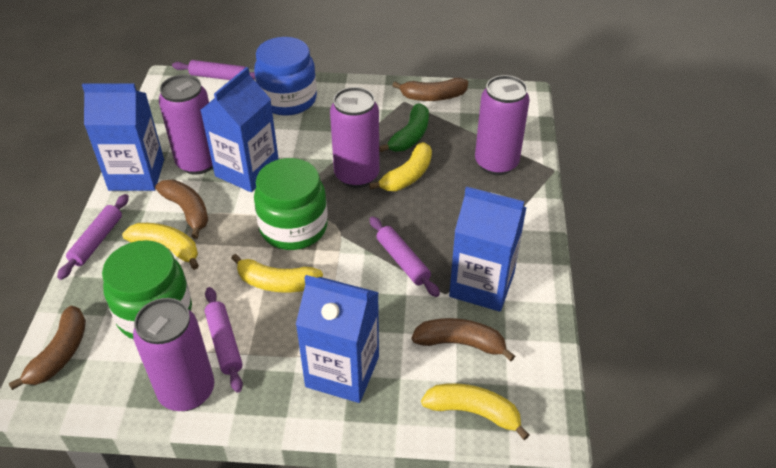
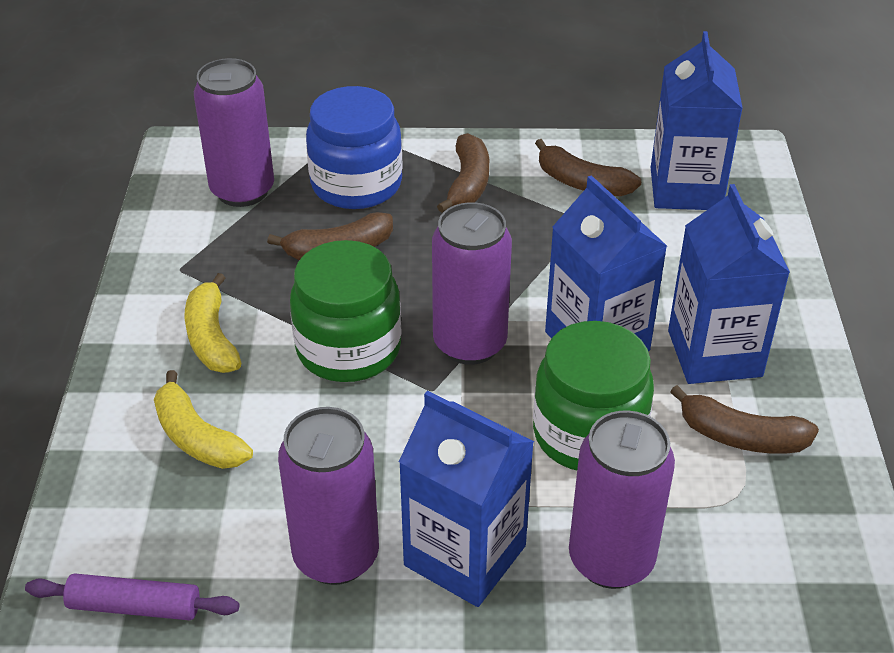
green banana: [379,103,429,152] = 1 -> none = 0
purple rolling pin: [57,194,129,280] [172,60,255,80] [205,287,243,393] [369,216,440,297] = 4 -> [25,574,239,620] = 1
yellow banana: [122,223,199,270] [231,254,323,293] [369,142,432,191] [421,383,529,440] = 4 -> [154,370,253,469] [185,273,241,373] = 2

